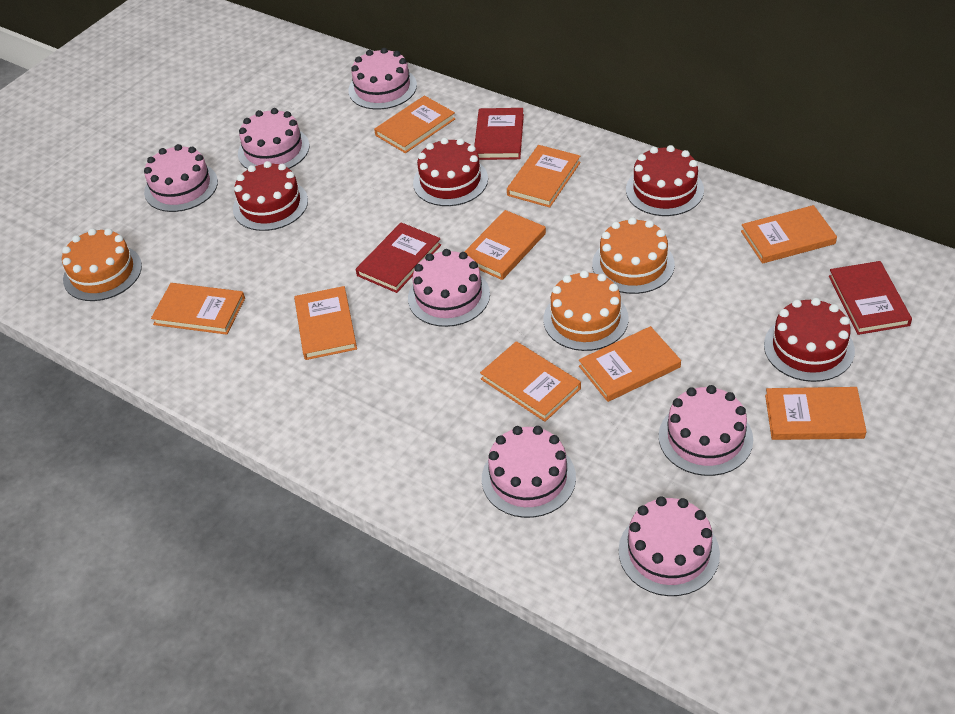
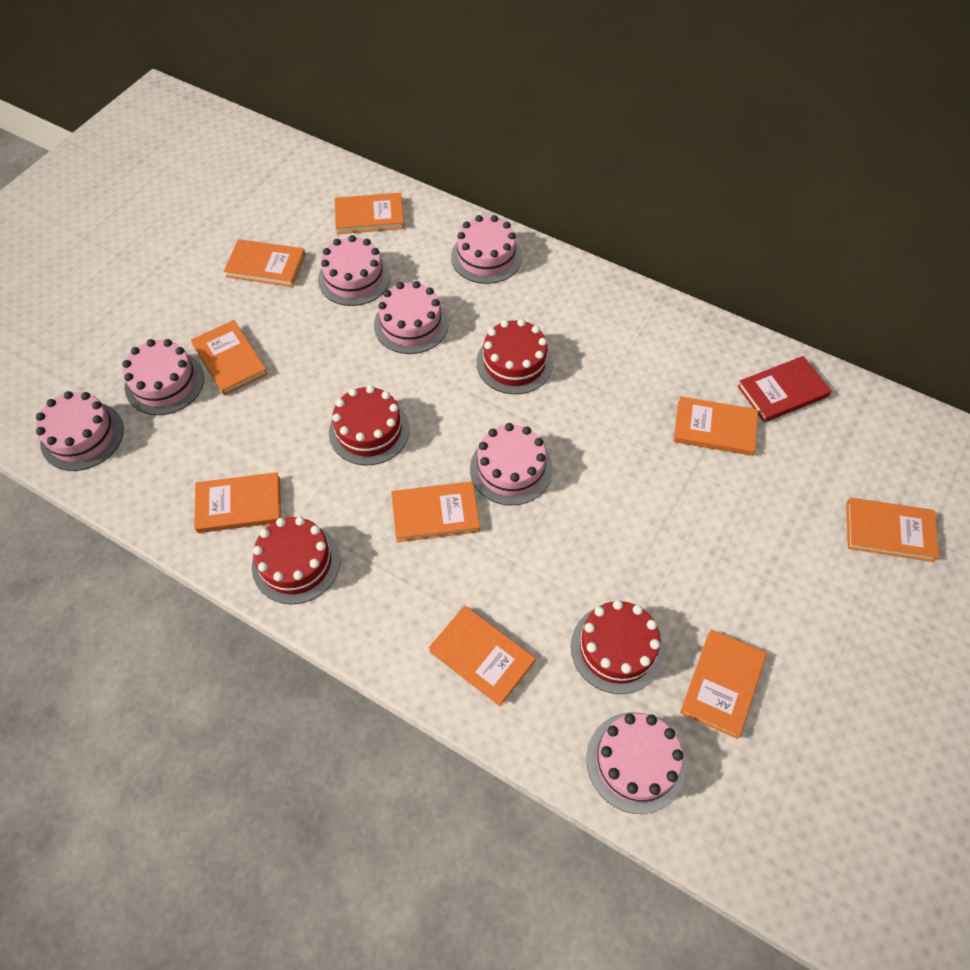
orange cake: [62,228,142,301] [544,270,629,351] [592,217,675,294] = 3 -> none = 0
red book: [356,223,441,293] [474,108,524,160] [829,261,912,335] = 3 -> [738,356,831,423] = 1

